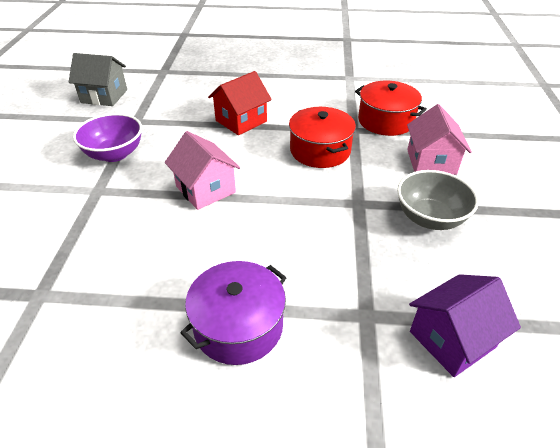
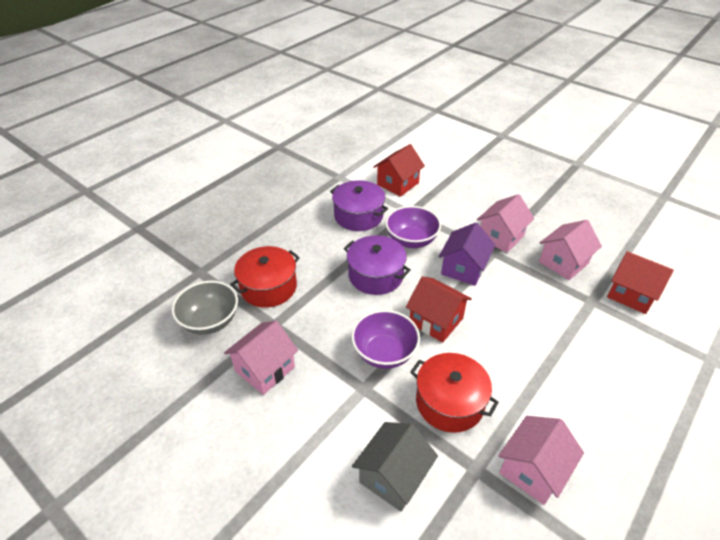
pink house: [165,131,240,210] [407,104,472,175] = 2 -> [224,321,298,395] [477,194,534,253] [498,416,584,505] [539,220,602,280] = 4
purple bowl: [73,113,142,162] = 1 -> [351,310,420,369] [385,206,441,248] = 2
purple pot: [180,261,287,365] = 1 -> [330,180,388,231] [344,235,411,295] = 2
red house: [208,71,272,135] = 1 -> [373,144,425,197] [406,276,472,343] [607,251,674,314] = 3

